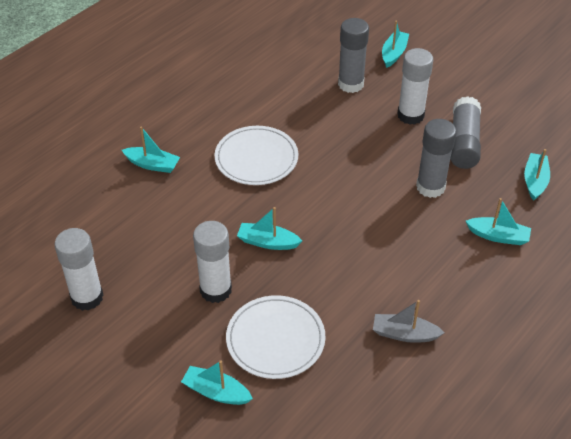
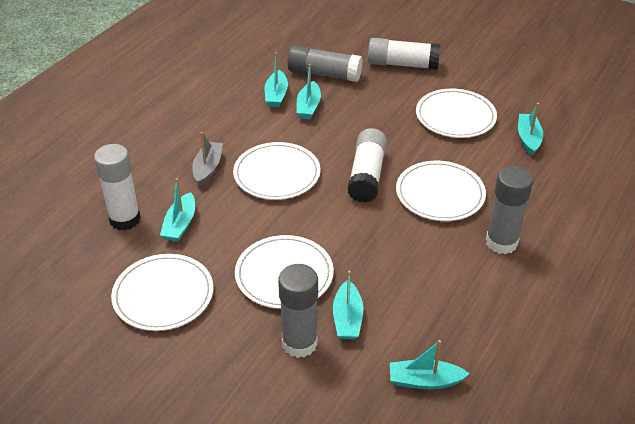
white plate: [215,126,298,185] [226,295,325,379] = 2 -> [111,254,213,331] [233,142,320,200] [235,235,334,309] [396,161,486,221] [416,89,497,138] = 5

